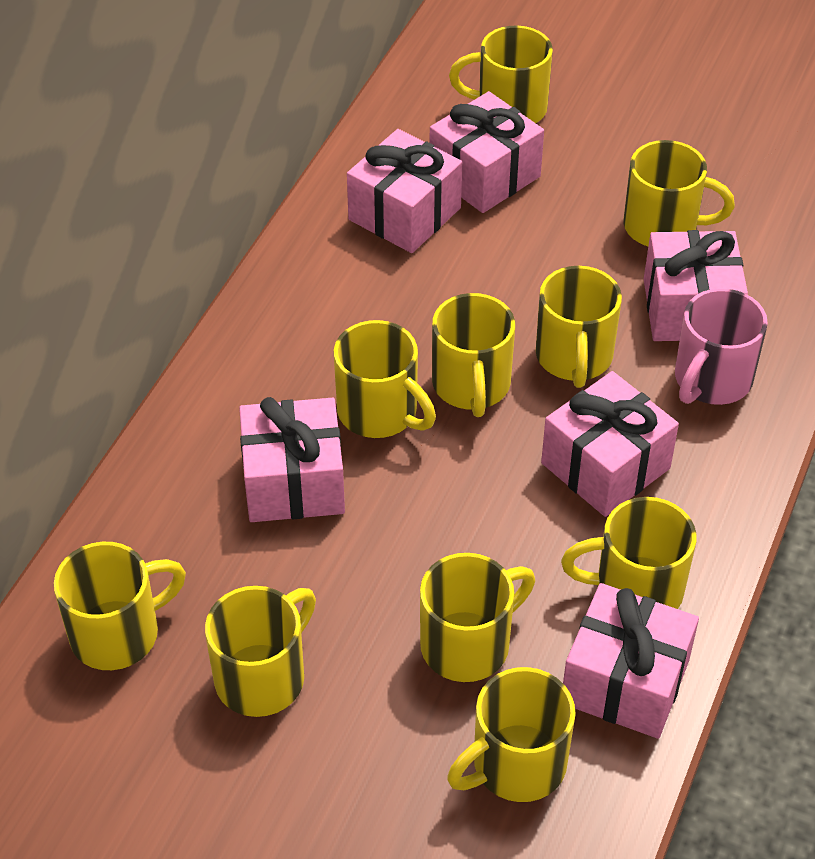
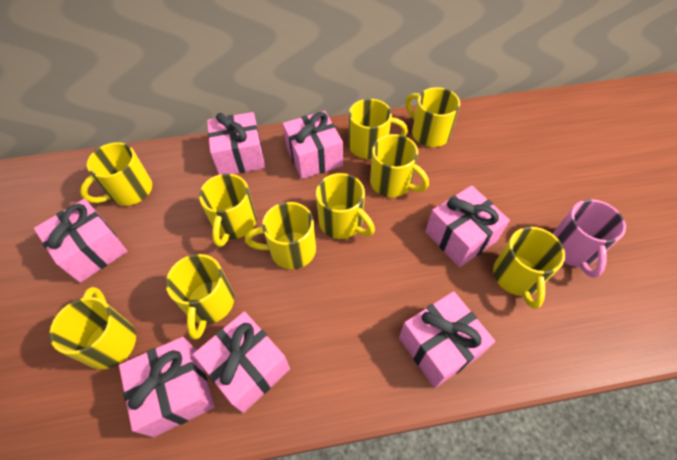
pink gift: [239,397,345,522] [347,129,462,253] [430,91,544,213] [541,371,679,517] [563,583,699,739] [644,230,748,341] = 6 -> [34,199,128,283] [119,337,215,437] [193,311,290,413] [207,112,265,175] [283,111,343,179] [399,291,495,388] [425,186,510,267] = 7

